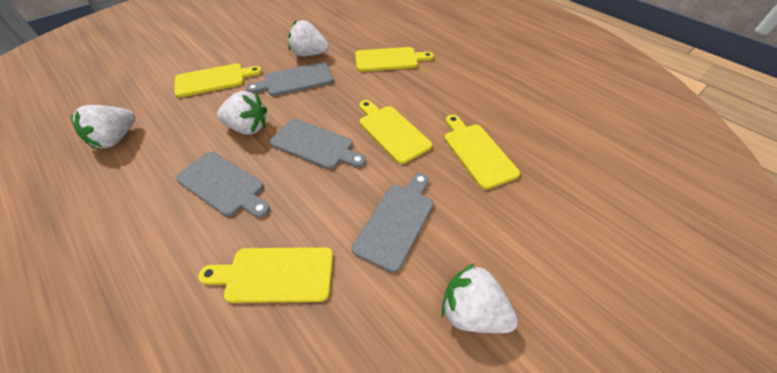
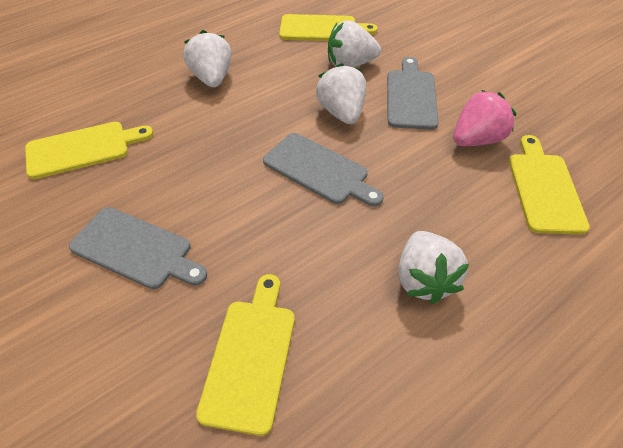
grey cutting board: [176,152,270,218] [246,62,334,96] [270,119,366,169] [352,173,433,273] = 4 -> [69,207,207,289] [263,133,383,207] [387,57,439,130] = 3
pink strawberry: none = 0 -> [453,90,517,146] = 1
yellow cutting board: [174,63,262,98] [198,247,333,303] [355,47,434,72] [359,100,432,164] [444,115,520,190] = 5 -> [25,122,153,179] [196,274,295,436] [279,14,378,41] [509,135,590,234] = 4

